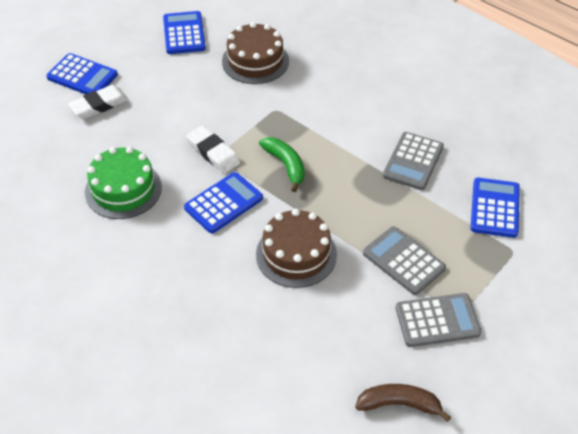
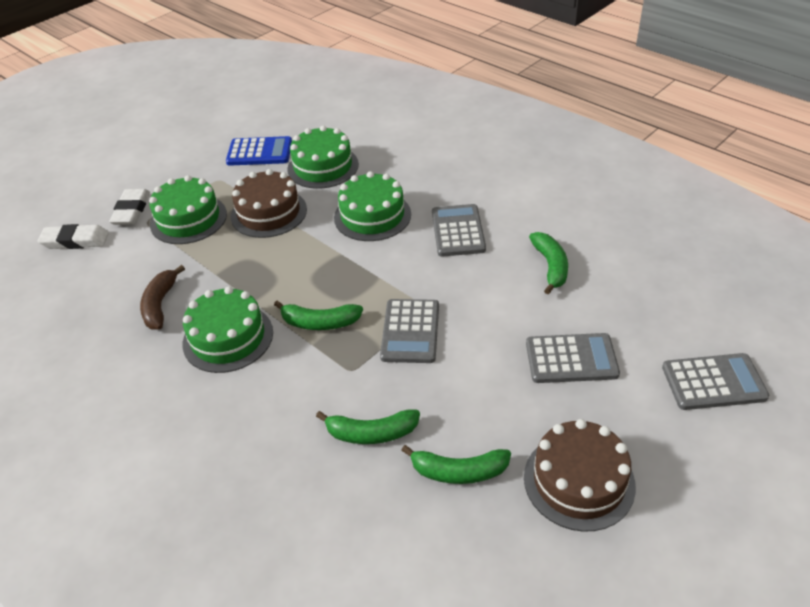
blue calculator: [46,53,118,94] [163,11,206,54] [184,172,263,233] [470,178,520,238] = 4 -> [226,136,292,166] = 1
green banana: [259,137,305,192] = 1 -> [274,301,363,330] [316,410,420,444] [401,445,511,484] [529,232,568,294] = 4
green cake: [85,147,162,219] = 1 -> [149,175,227,244] [183,286,273,373] [287,126,359,189] [334,171,411,241] = 4
grey calculator: [363,226,446,295] [383,132,444,190] [395,293,481,347] = 3 -> [380,299,439,363] [432,204,486,257] [526,333,620,383] [662,353,769,410] = 4

